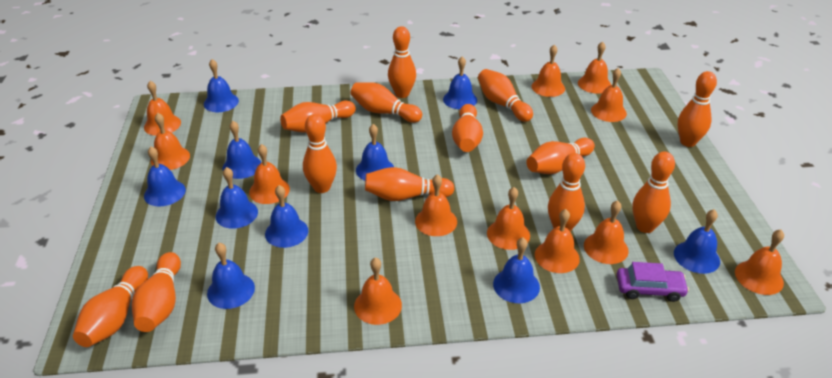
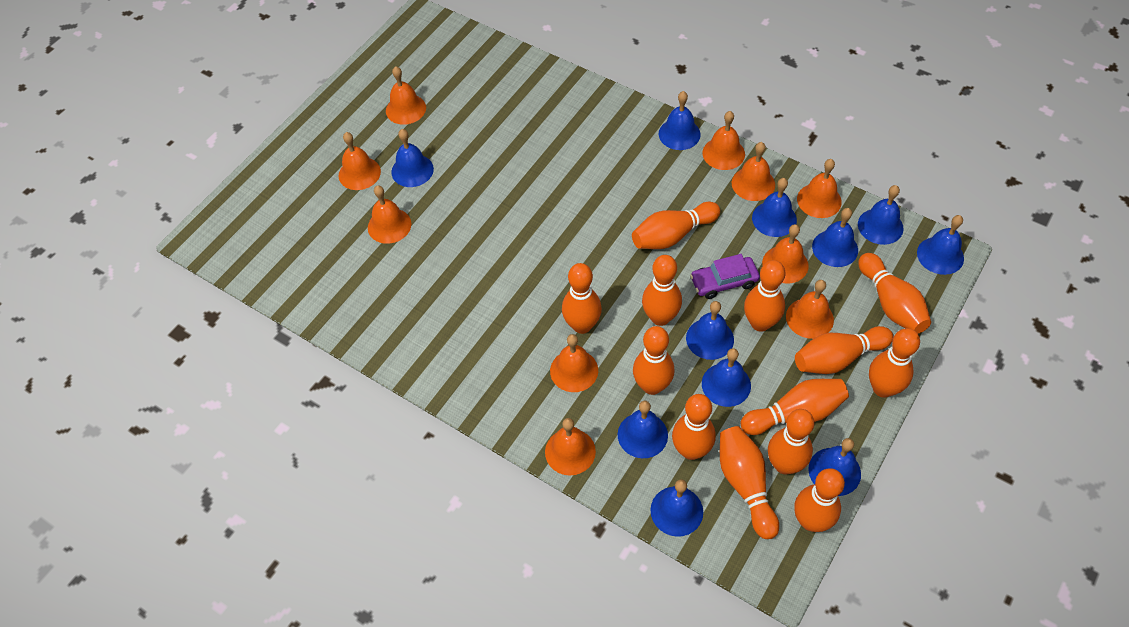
blue bell: [144,147,186,206] [204,59,239,112] [207,243,255,309] [216,167,258,229] [222,121,261,179] [265,185,308,248] [356,124,394,181] [443,56,477,109] [493,237,540,303] [674,209,720,274] = 10 -> [391,129,434,187] [618,401,668,458] [650,480,703,537] [659,91,701,150] [686,301,734,360] [702,348,751,407] [752,178,797,237] [808,438,861,496] [812,208,858,267] [858,185,904,245] [917,215,964,275] = 11
orange bell: [144,81,181,136] [151,113,190,170] [249,144,290,204] [354,257,402,325] [415,174,457,236] [487,187,530,250] [531,45,565,97] [535,209,580,273] [578,42,611,94] [584,200,629,264] [591,68,627,122] [735,229,784,295] = 12 -> [339,132,381,190] [368,185,411,244] [386,66,426,125] [545,418,596,475] [550,334,598,392] [702,111,745,170] [732,142,775,201] [762,224,809,284] [786,280,834,339] [797,159,842,218] = 10

